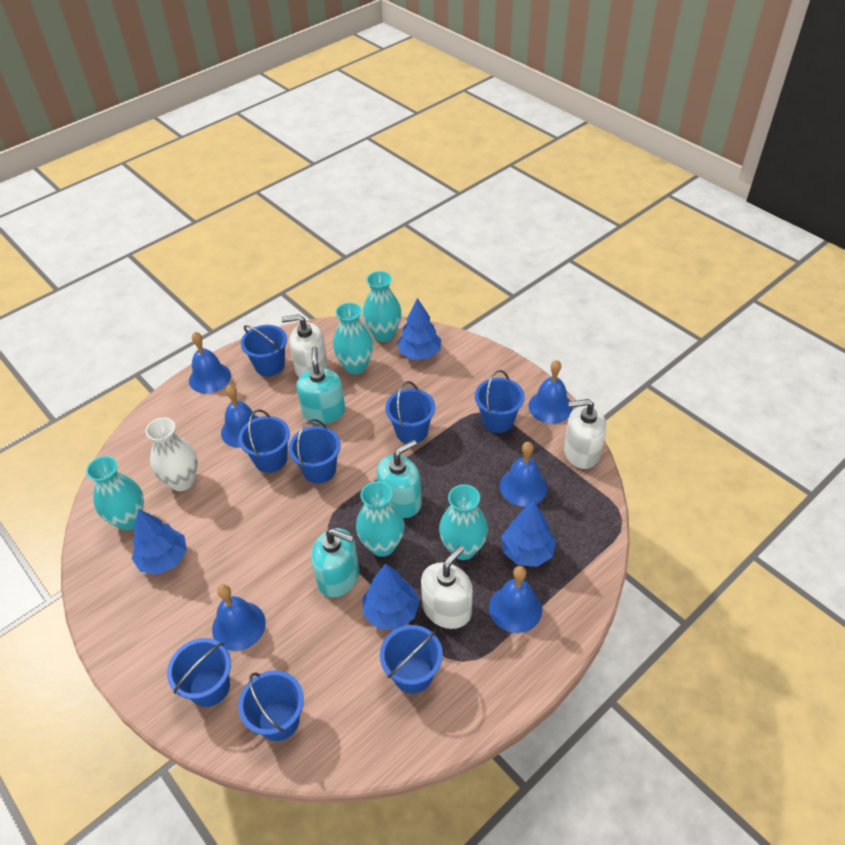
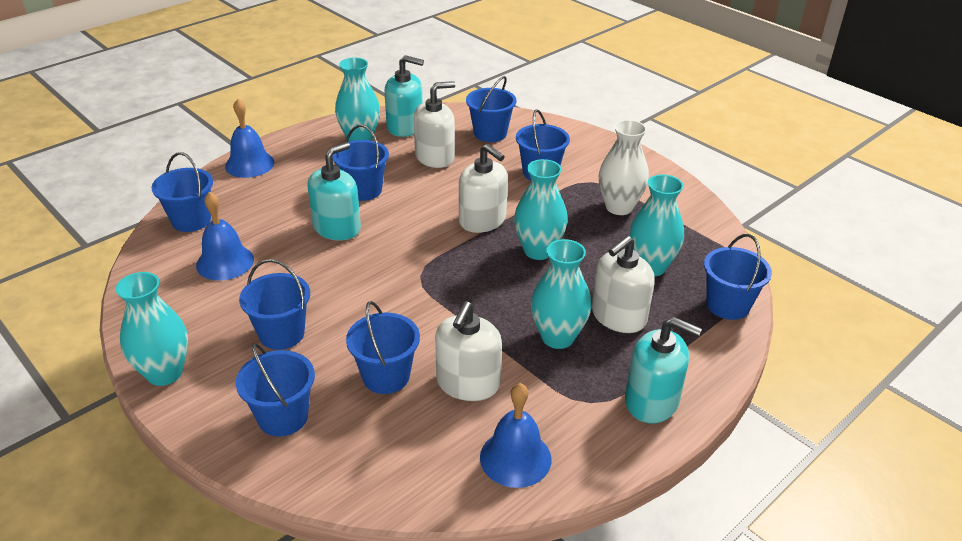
blue bell: [189,332,231,394] [212,584,266,651] [221,385,258,448] [489,566,542,633] [500,442,547,507] [528,360,573,424] = 6 -> [196,191,254,281] [225,99,274,178] [480,383,551,488] = 3
blue tree: [132,509,187,575] [362,563,420,630] [397,298,441,360] [501,501,556,567] = 4 -> none = 0
white soap dispenser: [281,315,328,377] [421,545,473,629] [564,399,607,469] = 3 -> [414,81,455,168] [435,301,502,401] [459,144,508,233] [592,236,655,333] = 4

